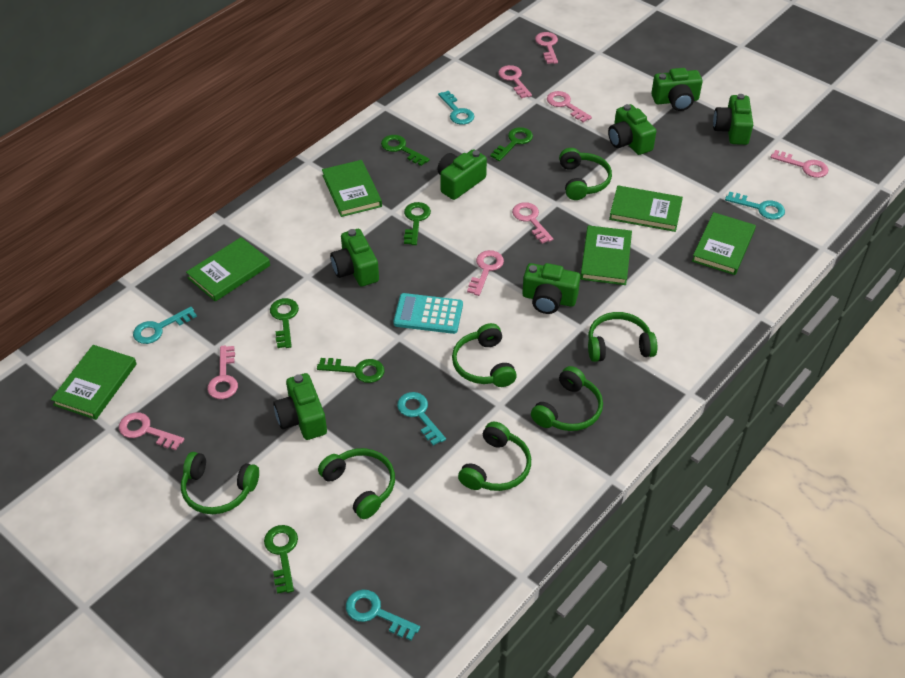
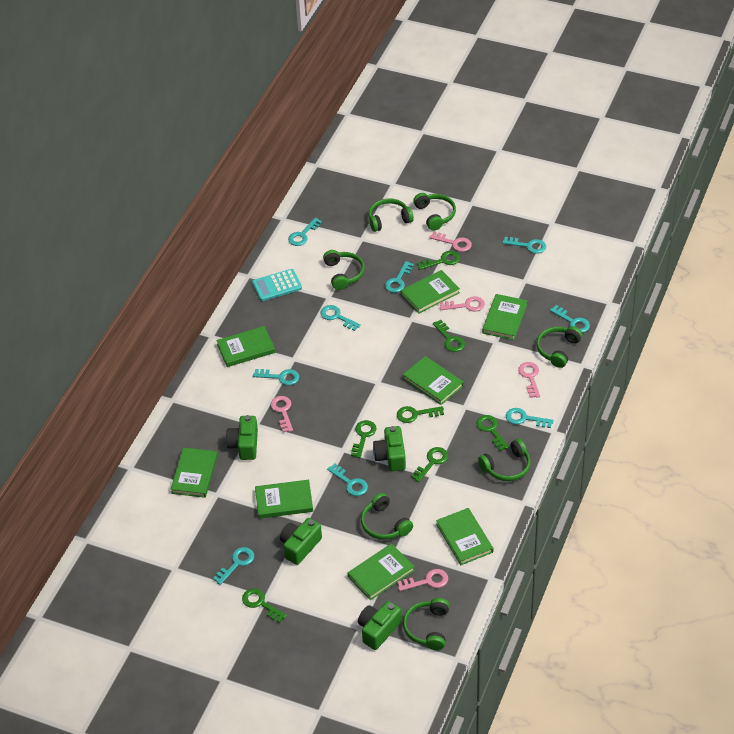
green book: [51,345,137,420] [186,237,270,302] [322,160,382,217] [580,225,632,285] [609,185,683,232] [692,212,756,275] = 6 -> [170,448,218,498] [216,326,275,367] [255,480,313,519] [348,543,415,600] [401,270,460,314] [403,356,464,405] [436,508,493,565] [482,294,527,340] = 8
green camera: [273,373,327,440] [330,229,379,287] [437,149,487,200] [522,263,580,314] [608,104,656,155] [651,68,703,111] [713,94,753,145] = 7 -> [226,415,258,460] [280,518,322,565] [358,601,401,650] [373,426,406,471] = 4
green key: [264,525,298,594] [270,298,299,348] [317,358,385,383] [381,135,430,166] [404,202,431,245] [490,127,533,161] = 6 -> [242,588,287,623] [351,420,377,458] [397,406,444,423] [411,447,448,482] [417,251,460,270] [433,320,465,352] [476,415,509,451] = 7
pink key: [119,412,184,450] [207,346,238,399] [467,250,504,296] [498,65,532,99] [512,202,553,244] [535,32,558,64] [547,91,592,122] [771,150,828,178] = 8 -> [271,396,293,433] [397,569,448,591] [429,231,472,252] [440,296,485,312] [518,362,540,398] = 5
turquoise key: [133,307,197,344] [346,590,420,640] [397,392,446,446] [438,90,474,125] [725,192,785,220] = 5 -> [213,547,254,585] [253,369,299,385] [288,218,322,246] [320,305,361,331] [327,463,368,496] [385,261,414,293] [502,237,546,254] [506,408,554,428] [550,305,590,333] = 9

